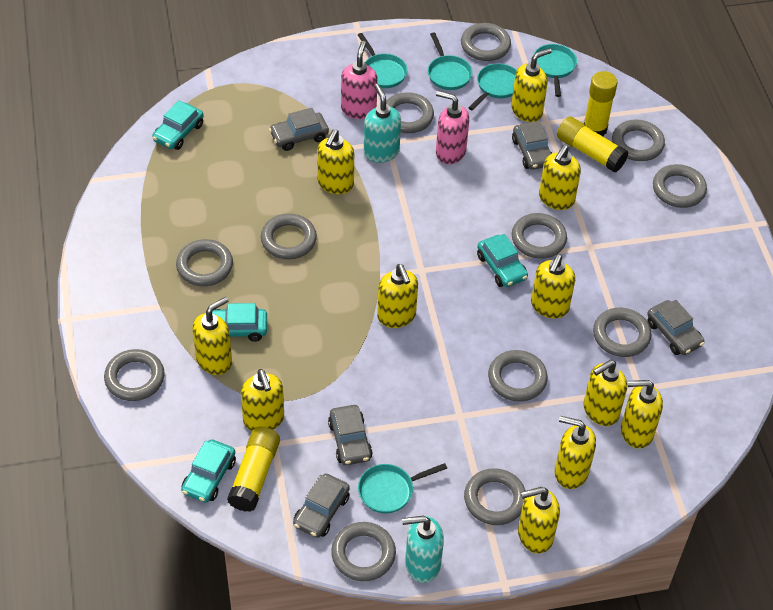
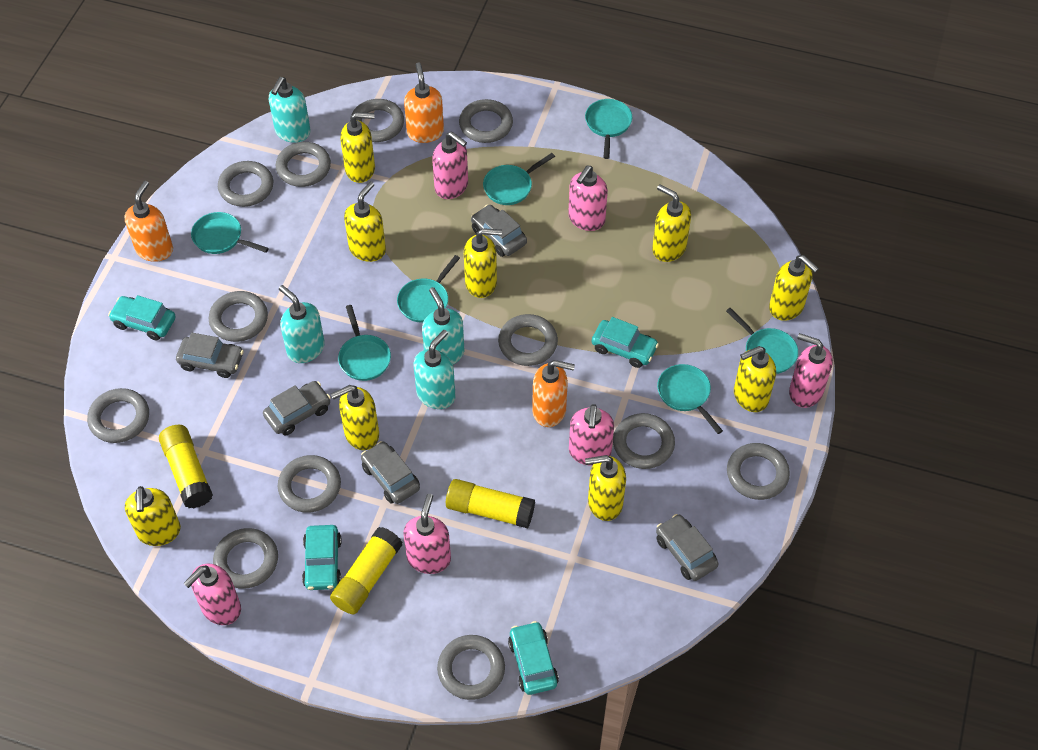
orange soap dispenser: none = 0 -> [125,181,173,262] [404,62,444,143] [532,360,575,427] = 3
pink soap dispenser: [341,41,378,119] [436,91,469,164] = 2 -> [184,564,241,625] [403,494,451,574] [432,131,468,199] [568,166,608,231] [569,404,614,465] [789,333,833,408] = 6
turquoise pan: [358,33,408,88] [358,463,447,514] [428,32,473,90] [468,63,517,110] [533,44,577,97] = 5 -> [191,212,269,254] [338,305,391,381] [397,255,460,323] [483,153,555,205] [585,99,632,159] [657,364,723,434] [726,308,798,374] = 7
turquoise soap dispenser: [364,84,401,163] [402,516,444,583] = 2 -> [269,77,311,143] [279,285,325,363] [413,330,456,409] [422,287,464,365] = 4
yellow soap dispenser: [192,297,232,375] [241,369,284,431] [317,129,354,194] [377,264,418,328] [511,48,552,122] [518,487,560,554] [531,254,575,318] [539,145,581,210] [555,416,596,489] [584,360,627,426] [621,380,663,449] = 11 -> [125,486,181,546] [331,385,379,450] [340,112,375,183] [344,182,386,262] [464,228,502,298] [585,455,626,521] [652,185,691,262] [734,346,776,412] [769,255,819,321] = 9

